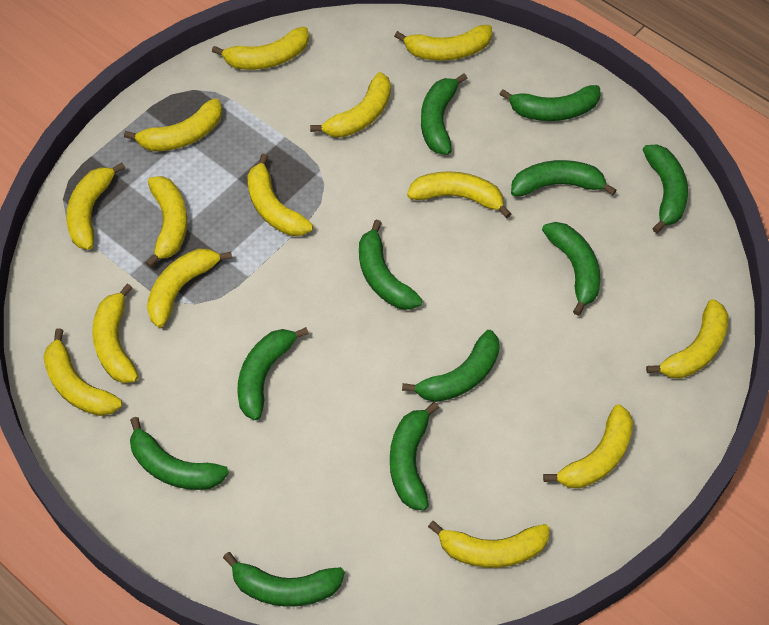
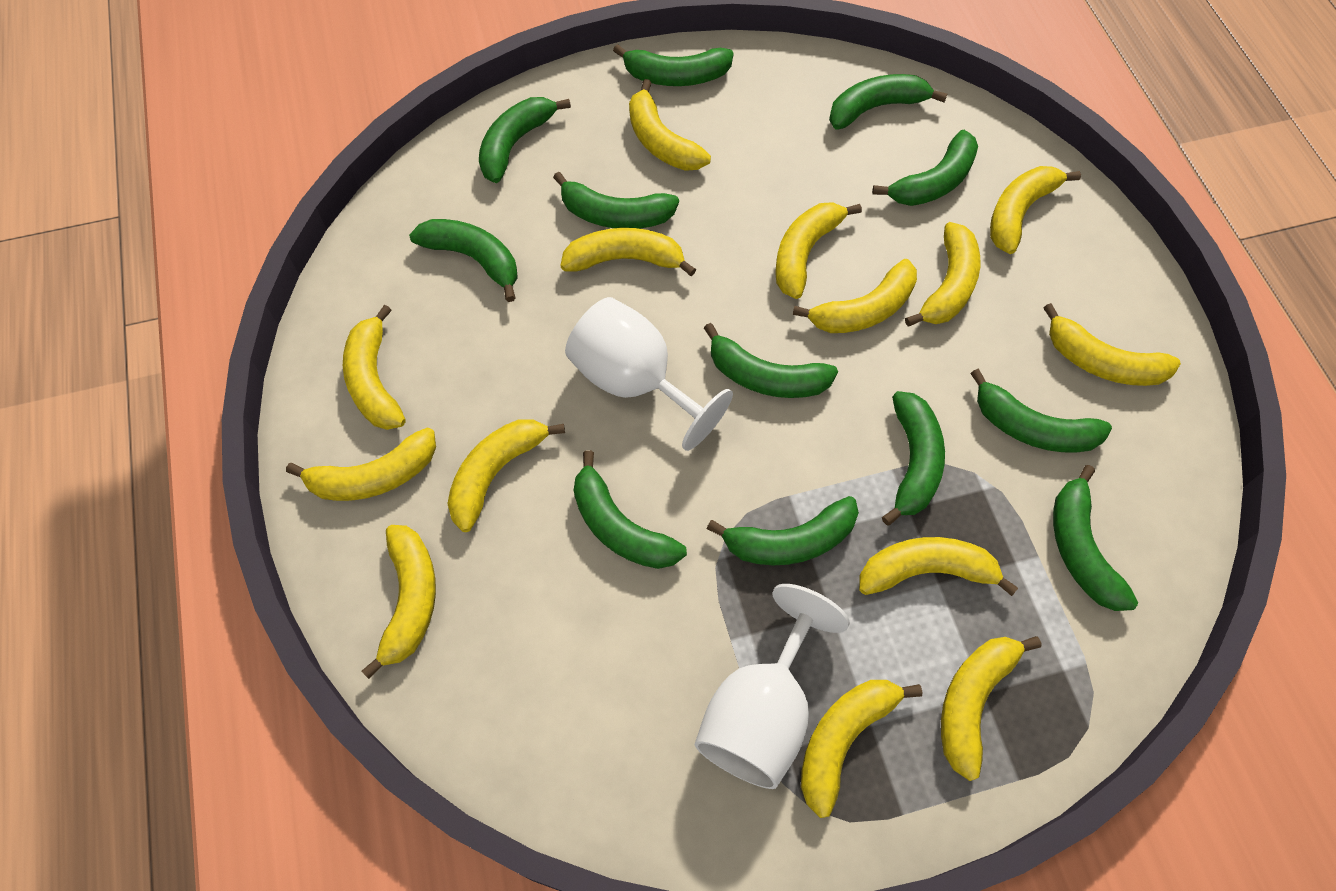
green banana: [130,417,229,490] [223,552,345,607] [237,327,309,420] [359,220,423,310] [390,402,439,510] [402,330,500,402] [421,73,468,155] [499,85,601,121] [511,160,616,197] [542,222,600,316] [643,144,688,233] = 11 -> [409,219,518,302] [479,97,571,183] [553,172,679,229] [574,450,687,569] [613,44,734,86] [704,323,838,398] [707,496,859,565] [829,74,947,130] [872,130,978,206] [882,391,945,526] [970,369,1112,452] [1053,465,1138,611] = 12
white goblet: none = 0 -> [565,297,733,451] [695,584,850,789] = 2

